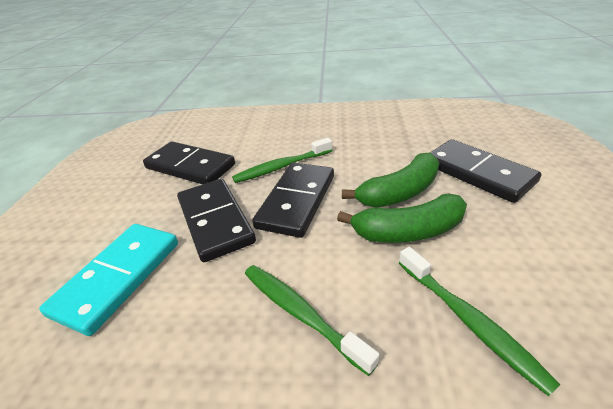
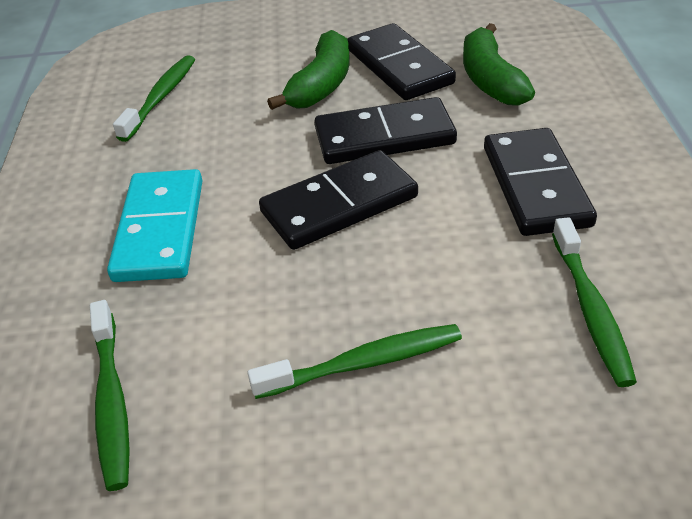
green toothbrush: [232,138,333,183] [245,265,379,376] [399,247,560,396] = 3 -> [90,300,130,491] [113,55,195,142] [247,324,462,399] [552,217,637,387] = 4

